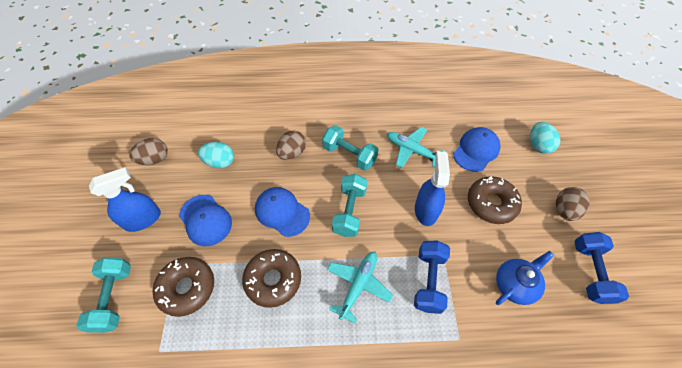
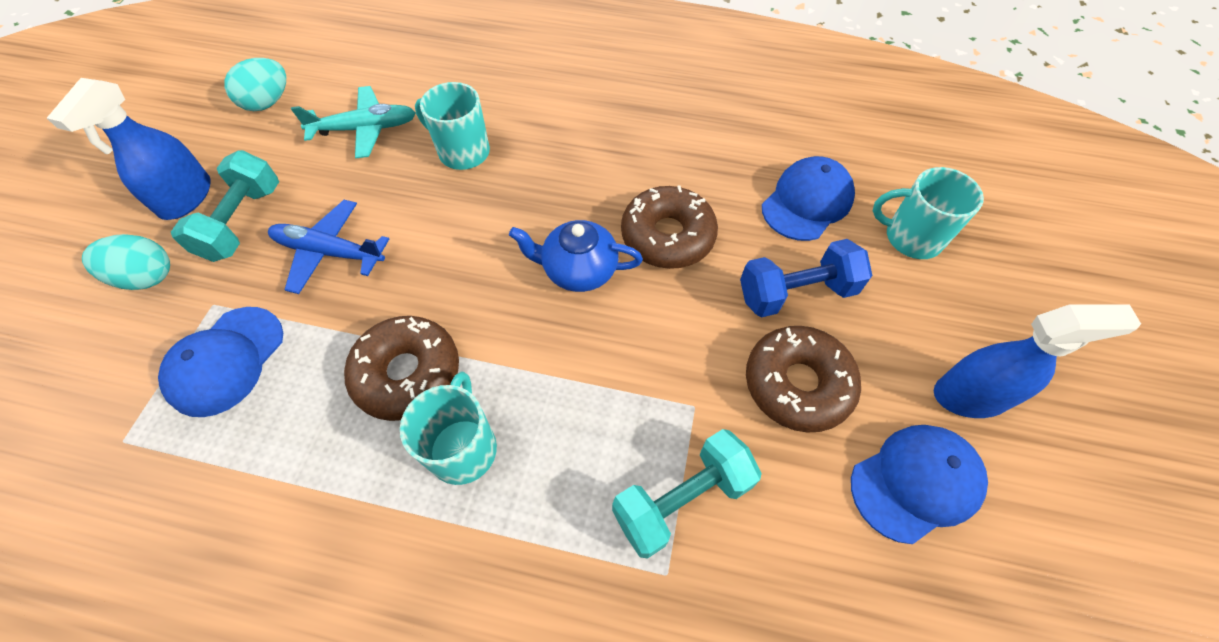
blue dumbbell: [414,241,450,314] [574,232,629,304] = 2 -> [740,239,873,317] = 1
blue plane: none = 0 -> [268,200,389,294] = 1
brown egg: [129,138,168,165] [276,130,306,160] [556,187,590,221] = 3 -> none = 0
turquoise dumbbell: [76,257,131,333] [322,125,379,171] [332,174,367,237] = 3 -> [171,150,279,262] [612,429,762,559] = 2
turquoise mug: none = 0 -> [400,372,497,485] [415,82,490,170] [873,167,984,259] = 3
turquoise plane: [327,252,393,324] [387,127,445,168] = 2 -> [291,86,416,159] = 1

